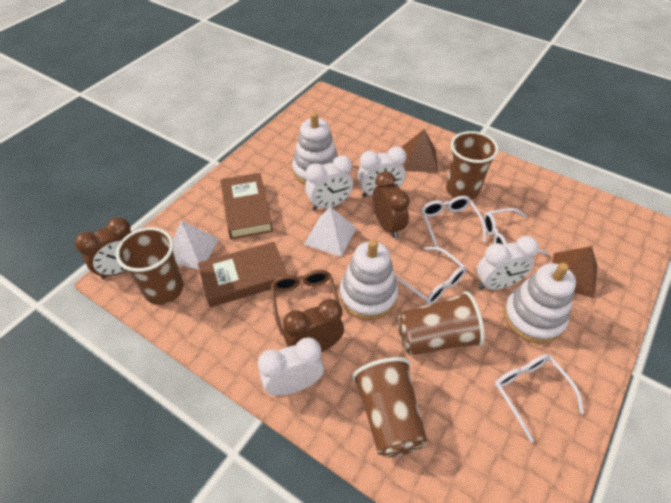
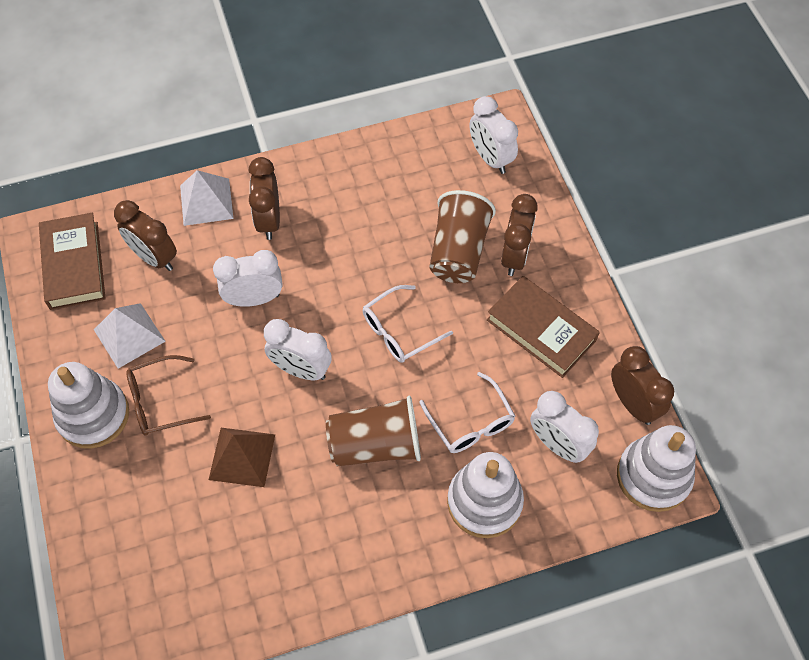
brown clock: [75,217,131,279] [283,299,344,352] [373,171,410,239] = 3 -> [114,200,177,271] [249,157,280,240] [501,194,538,276] [611,346,674,425] = 4
brown cup: [116,227,184,305] [352,357,427,458] [397,291,485,356] [446,131,499,200] = 4 -> [326,396,421,466] [430,190,496,283] = 2
brown pyramid: [401,129,438,172] [553,246,598,298] = 2 -> [209,428,275,487] = 1
white glasses: [395,247,467,305] [421,196,486,251] [483,208,548,255] [494,354,584,442] = 4 -> [363,285,453,363] [419,372,515,453] = 2

